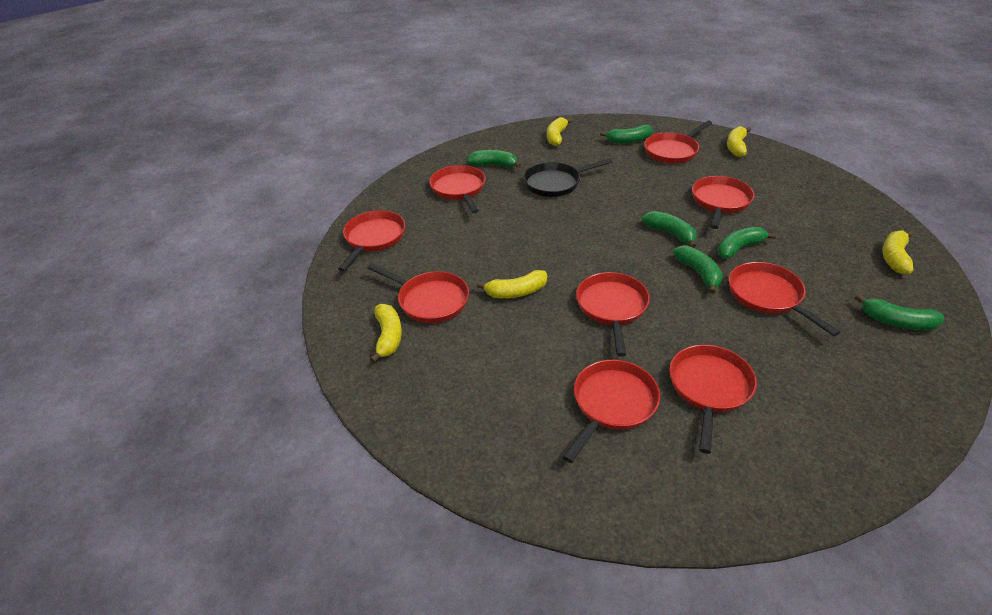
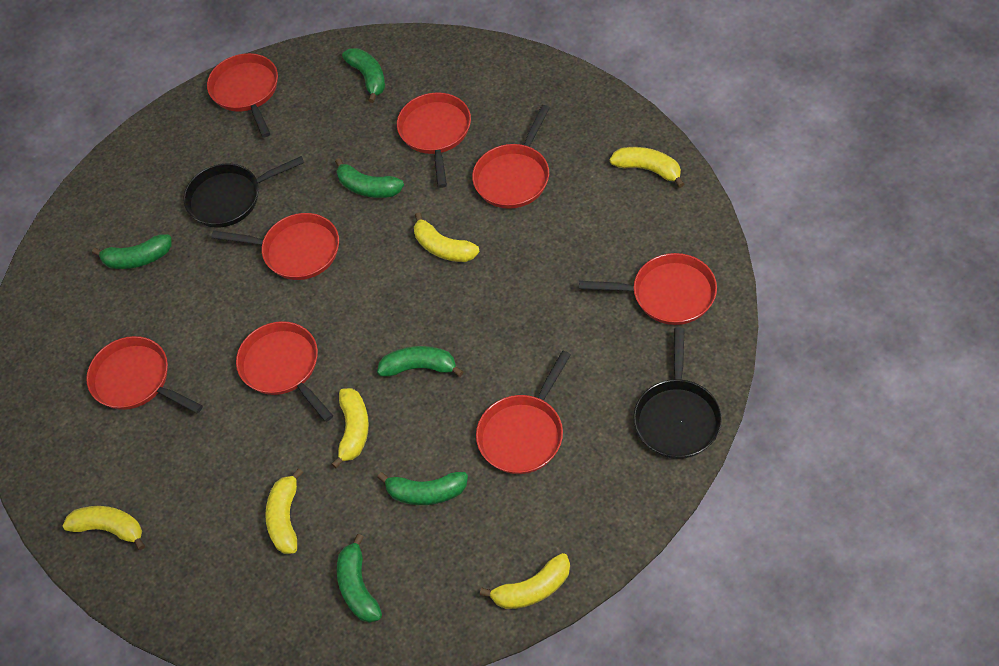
black pan: [523,158,612,197] = 1 -> [184,156,304,228] [633,327,722,459] = 2
red pan: [338,210,405,272] [367,263,469,323] [429,165,486,213] [563,360,660,463] [576,272,650,357] [644,121,712,164] [670,345,757,454] [692,176,755,229] [729,262,840,336] = 9 -> [86,336,203,413] [207,53,278,138] [211,213,339,280] [236,321,333,422] [397,92,471,188] [472,105,550,209] [476,351,571,474] [579,253,717,325] = 8
yellow banana: [370,304,402,363] [477,270,547,298] [547,117,573,146] [727,126,751,157] [882,230,914,274] = 5 -> [63,506,145,550] [265,468,303,554] [332,388,369,468] [414,212,480,262] [480,553,570,609] [610,147,684,188] = 6

